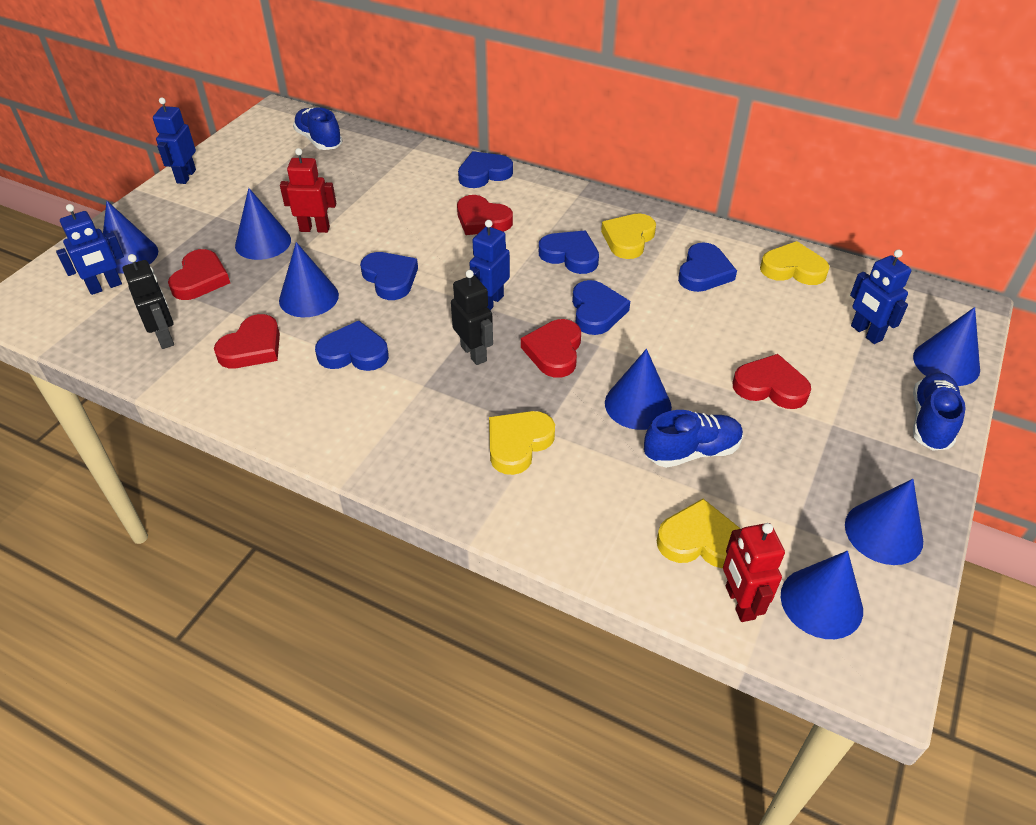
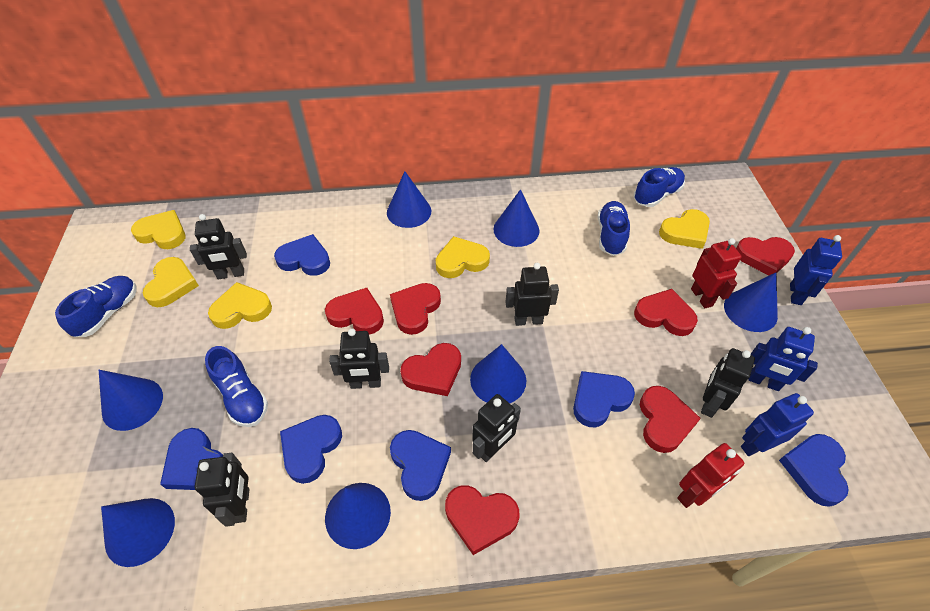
black robot: [123,254,174,349] [451,270,493,365] = 2 -> [190,214,247,279] [195,453,250,527] [329,329,389,389] [472,394,521,462] [505,263,559,326] [701,348,755,418] = 6
blue robot: [56,204,124,295] [153,98,196,184] [469,220,510,310] [850,249,911,344] = 4 -> [741,393,814,456] [748,327,818,391] [790,235,842,305] = 3
blue shoe: [293,107,342,150] [644,410,743,468] [913,372,966,451] = 3 -> [55,276,136,337] [205,346,268,427] [598,201,630,256] [634,167,685,207] = 4
red heart: [168,249,230,300] [214,314,280,368] [457,195,513,235] [521,319,581,378] [733,354,811,409] = 5 -> [325,288,384,335] [390,283,441,335] [400,343,461,396] [445,485,519,555] [634,289,698,336] [640,386,701,453] [736,237,795,275] = 7
yellow heart: [489,411,555,475] [601,214,656,259] [657,499,741,568] [760,241,830,285] = 4 -> [131,210,186,249] [143,257,199,307] [208,282,272,329] [436,236,490,278] [659,209,710,249] = 5

